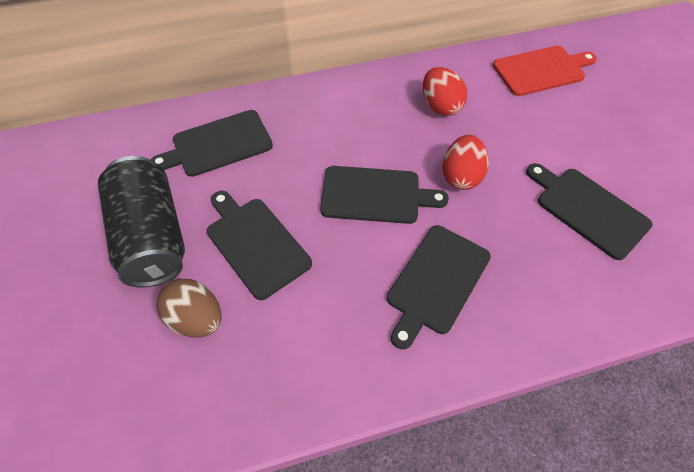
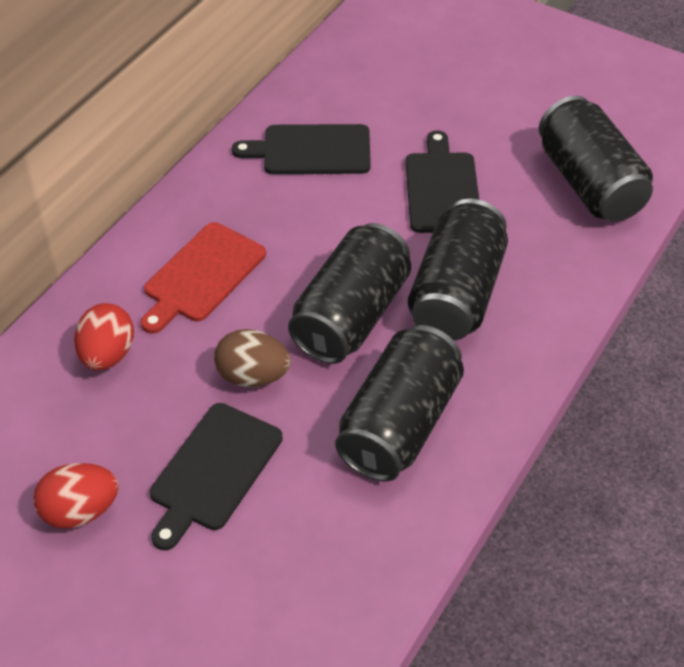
black can: [98,156,185,287] = 1 -> [288,223,411,364] [335,325,464,482] [408,199,508,341] [539,95,653,222] = 4
black cutting board: [151,110,273,177] [207,191,312,300] [320,166,449,224] [387,225,491,349] [526,163,653,260] = 5 -> [150,403,283,550] [232,124,371,174] [405,131,479,233] = 3

